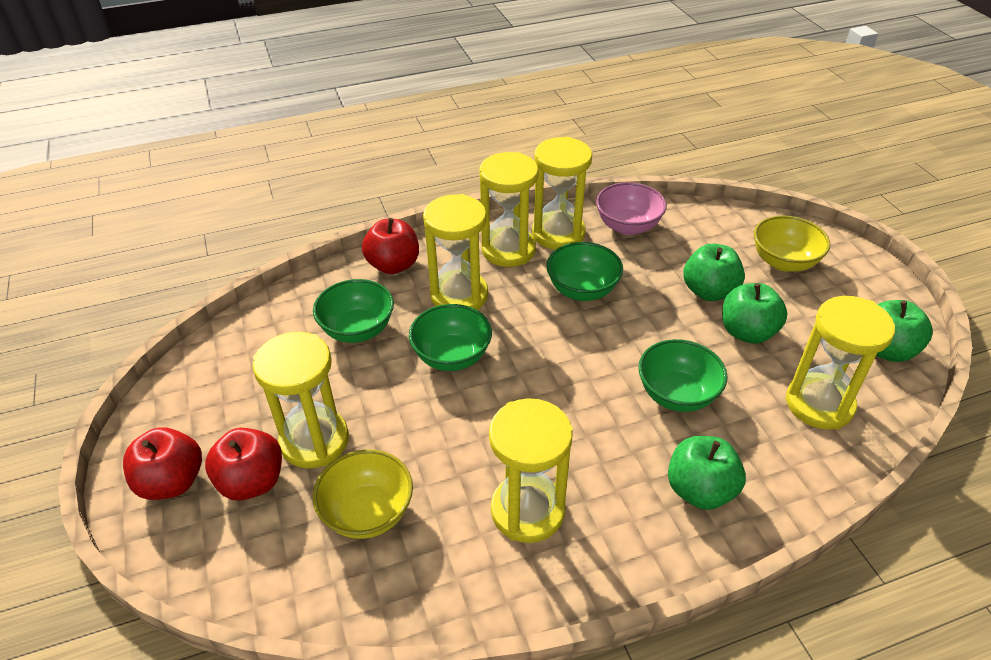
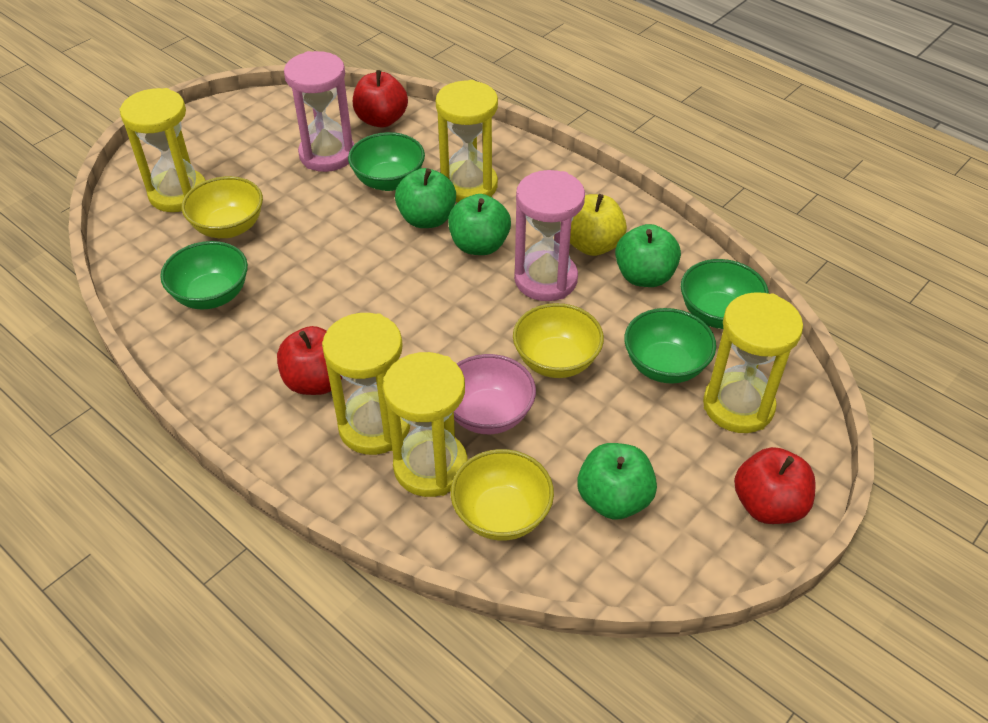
pink hourglass: none = 0 -> [284,51,354,172] [514,170,585,301] = 2
yellow apple: none = 0 -> [570,194,627,256] = 1
yellow bowl: [313,449,413,539] [754,216,830,272] = 2 -> [182,176,263,238] [450,449,554,541] [513,303,604,378] = 3
yellow hourglass: [253,332,349,469] [423,194,488,310] [480,152,538,267] [489,398,573,543] [532,137,592,250] [786,296,895,430] = 6 -> [119,88,206,212] [322,313,410,455] [383,352,468,497] [436,80,498,202] [703,292,803,433] = 5

